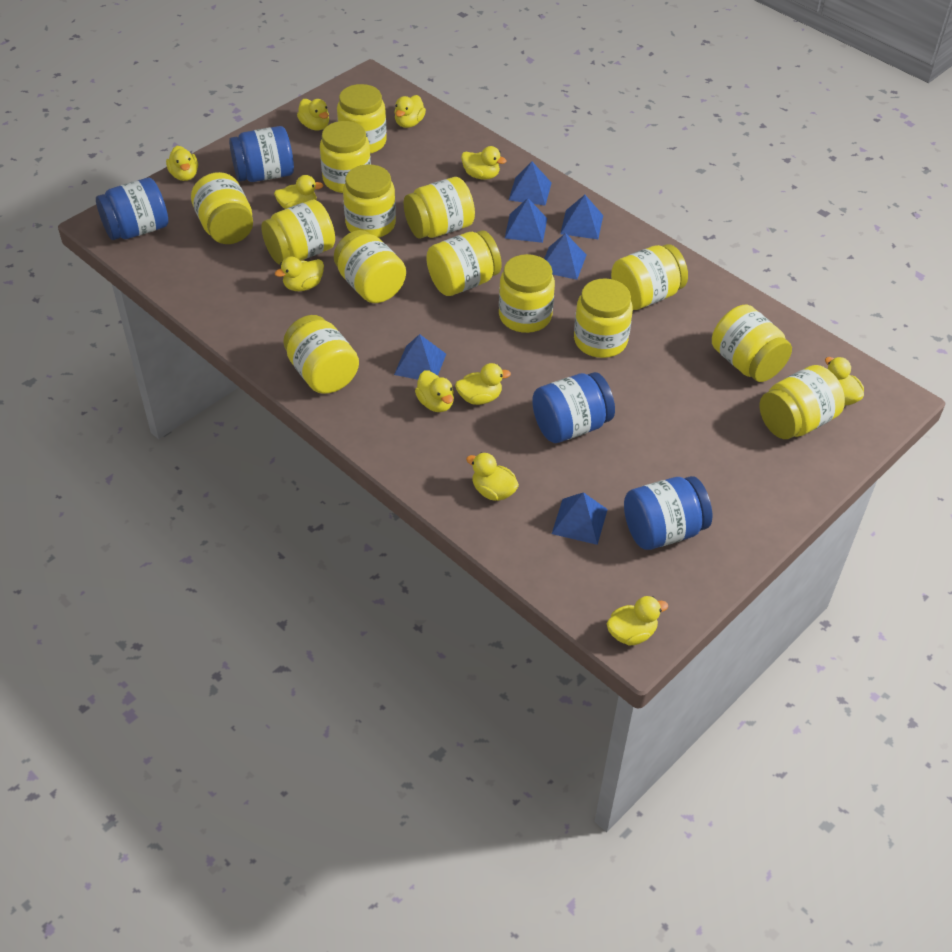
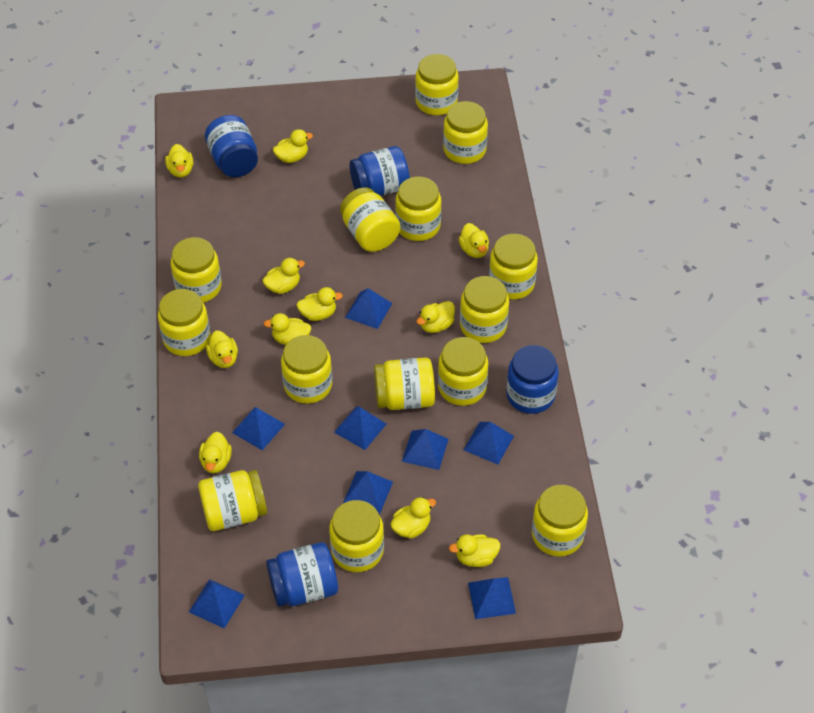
blue pyramid: [394,334,446,380] [505,198,547,243] [509,162,552,206] [544,233,586,280] [552,492,608,545] [560,195,603,239] = 6 -> [189,579,245,628] [232,407,285,450] [334,406,386,450] [343,471,393,513] [345,288,392,329] [402,429,448,470] [464,422,514,465] [468,577,516,619] = 8

